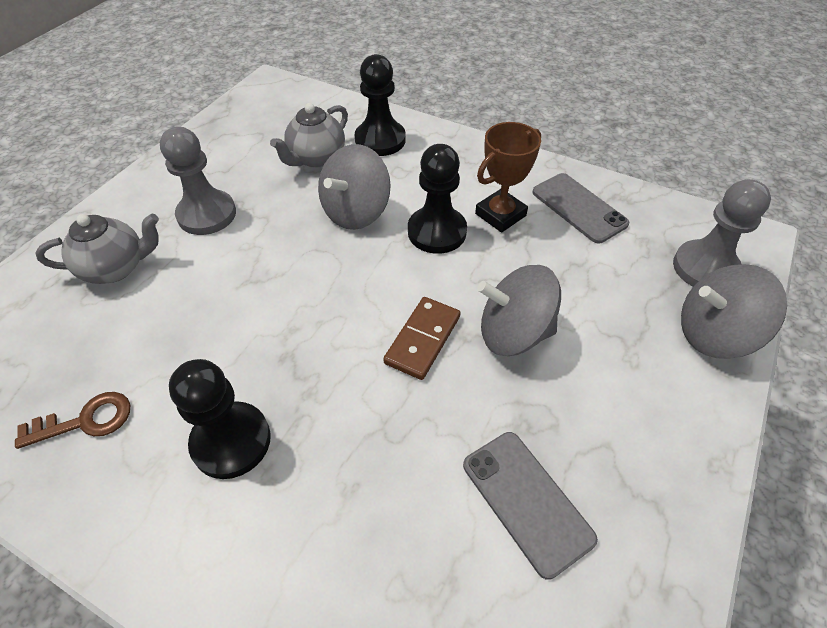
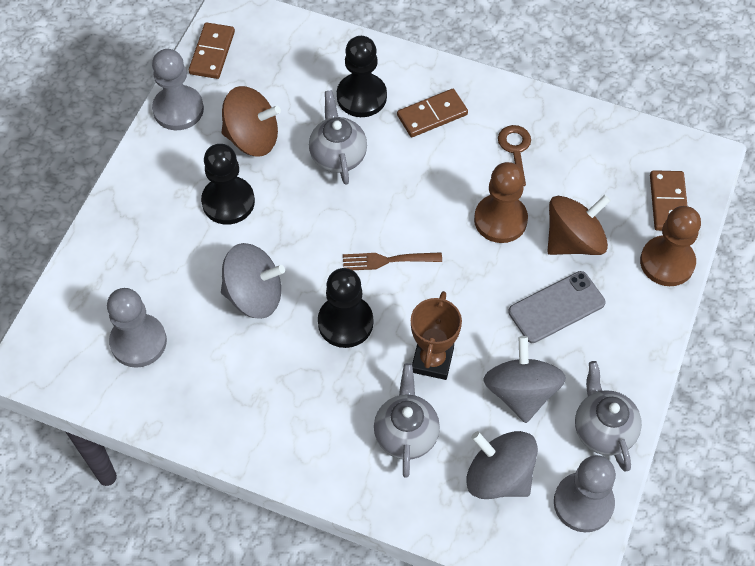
brown domino: [383,297,461,380] = 1 -> [189,22,235,79] [397,89,468,137] [650,170,687,231] = 3
brown fork: none = 0 -> [343,252,442,270] = 1
brown pawn: none = 0 -> [474,162,528,243] [640,206,701,286] = 2
brown spinning top: none = 0 -> [221,86,281,156] [547,195,611,255] = 2
grey pawn: [160,127,236,235] [673,179,771,287] = 2 -> [107,288,167,368] [152,49,204,130] [554,455,616,532] = 3
grey phone: [463,432,598,580] [532,173,629,244] = 2 -> [508,271,605,343] = 1
grey teapot: [35,213,159,284] [270,103,348,168] = 2 -> [309,90,367,185] [374,363,440,478] [575,361,642,472] = 3

